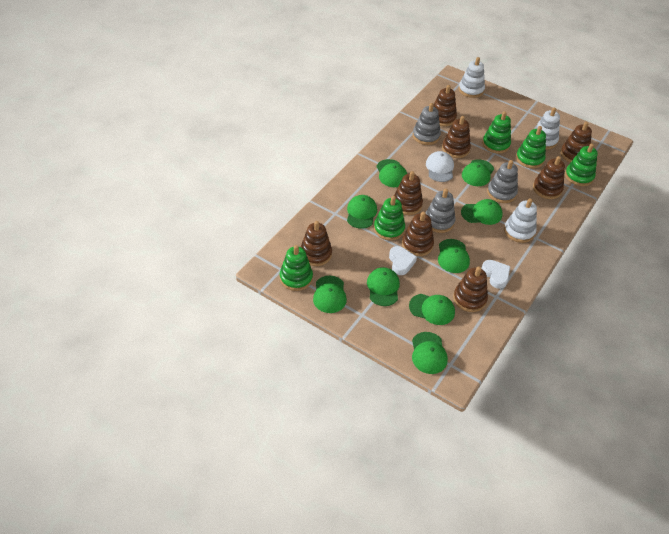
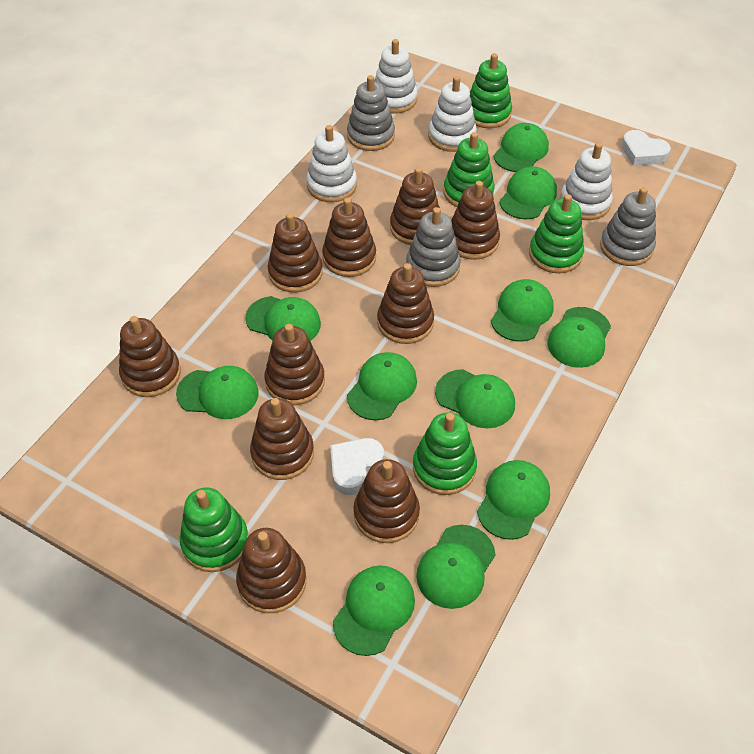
brown stacking toy: [301,221,332,266] [394,171,423,215] [402,212,434,256] [434,85,457,126] [442,116,471,158] [453,267,488,312] [533,156,565,199] [560,122,592,163] = 8 -> [119,316,181,397] [236,528,307,613] [250,398,314,480] [265,324,325,405] [268,213,323,293] [322,198,376,277] [353,459,420,543] [377,263,434,344] [390,167,440,245] [451,181,500,260] = 10
green cap: [313,276,347,313] [347,195,377,229] [367,267,400,306] [377,159,407,187] [409,294,455,325] [412,332,448,374] [438,239,470,273] [461,199,503,225] [462,159,494,186] = 9 -> [176,366,259,419] [245,296,321,341] [333,566,415,656] [347,352,417,421] [416,525,496,609] [435,369,515,429] [477,460,550,540] [491,279,554,342] [493,123,549,172] [500,166,557,220] [547,307,611,368] = 11
white cap: [426,151,454,182] = 1 -> none = 0
white stacking toy: [459,57,485,98] [504,199,537,243] [534,107,560,149] = 3 -> [306,125,357,202] [374,39,418,114] [428,76,477,152] [560,142,613,220] = 4

